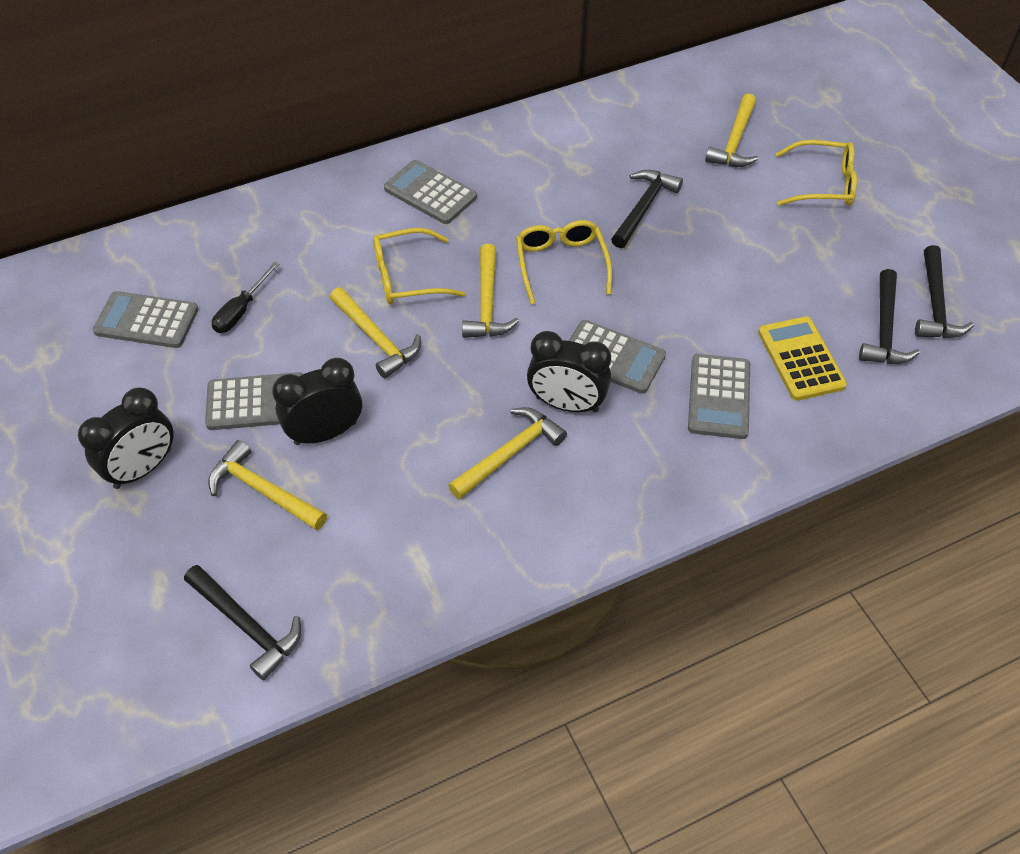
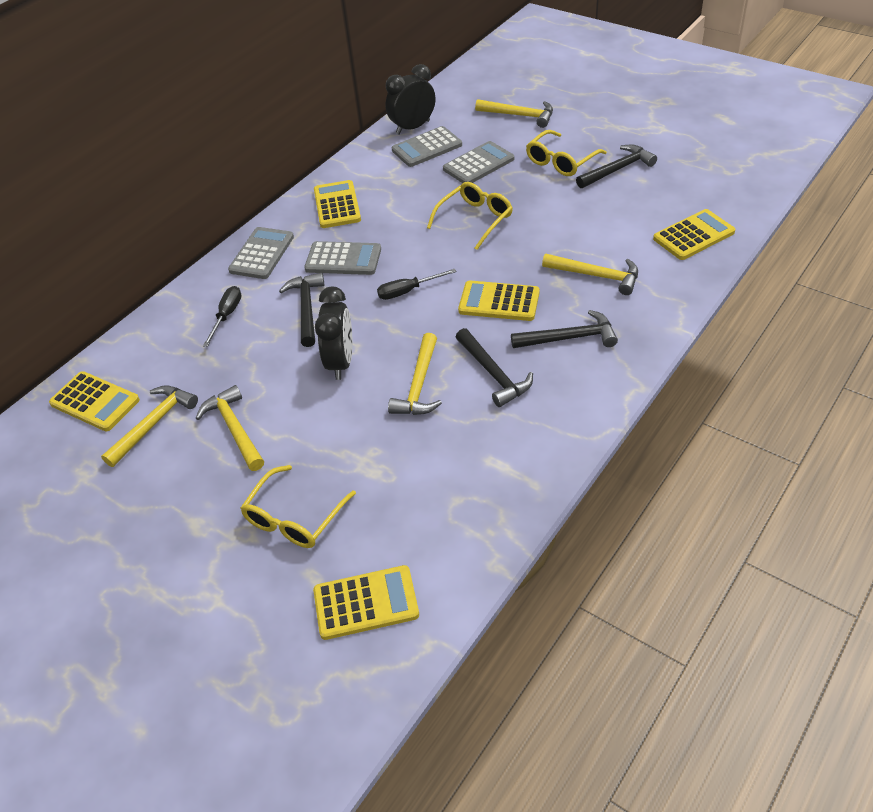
black clock: [78,388,174,489] [272,358,362,445] [527,331,611,412] = 3 -> [315,286,353,380] [385,64,435,135] = 2
black screwdriver: [212,262,279,333] = 1 -> [203,286,242,347] [377,269,457,300] = 2
grey calculator: [93,291,198,348] [205,372,303,430] [384,160,477,224] [569,320,666,394] [688,354,750,439] = 5 -> [228,227,294,279] [304,241,381,275] [392,126,462,167] [443,141,514,183] = 4
yellow calculator: [758,316,847,401] = 1 -> [49,371,140,431] [313,565,419,640] [314,180,361,228] [458,280,540,321] [653,209,735,260] = 5

